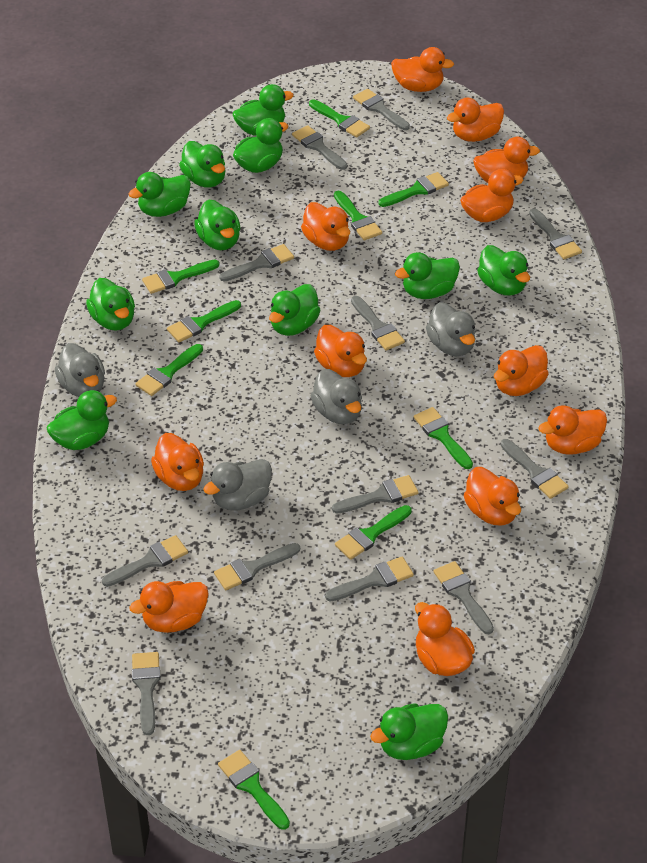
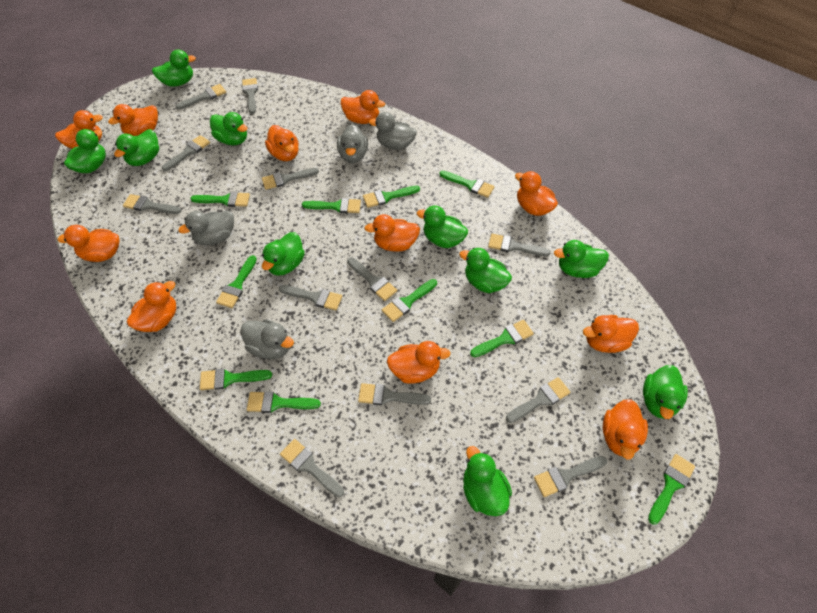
green brush: [135,344,203,396] [142,260,219,294] [167,300,241,342] [218,750,290,830] [309,99,370,137] [334,191,382,240] [335,505,412,560] [378,172,449,207] [414,407,473,469] = 9 -> [190,192,250,207] [200,368,272,390] [216,255,257,308] [247,391,321,413] [302,198,361,213] [363,186,420,208] [382,279,437,322] [440,171,495,198] [470,320,534,357] [648,454,695,525] = 10
green duck: [47,390,117,450] [86,278,135,331] [129,172,191,217] [179,141,226,188] [194,199,241,250] [233,84,294,135] [233,118,288,173] [269,284,320,336] [370,703,448,760] [395,252,460,299] [477,245,530,296] = 11 -> [64,129,106,173] [114,129,159,166] [152,49,196,87] [210,112,248,145] [262,232,305,276] [417,206,468,248] [459,248,512,293] [463,446,512,516] [554,240,609,278] [643,365,688,419] = 10
orange duck: [130,581,209,633] [151,433,204,491] [301,202,350,251] [314,325,367,377] [391,47,454,92] [415,602,475,676] [447,98,504,142] [460,169,523,222] [464,467,521,526] [473,137,540,183] [494,345,549,396] [538,405,607,455] = 12 -> [55,110,103,149] [57,225,119,262] [108,104,158,136] [127,281,176,332] [265,125,299,161] [341,90,385,124] [364,214,420,252] [387,341,450,384] [515,171,558,216] [583,315,639,353] [603,399,648,459] = 11

